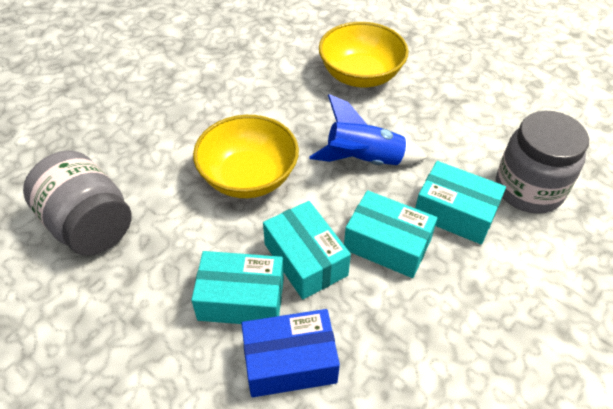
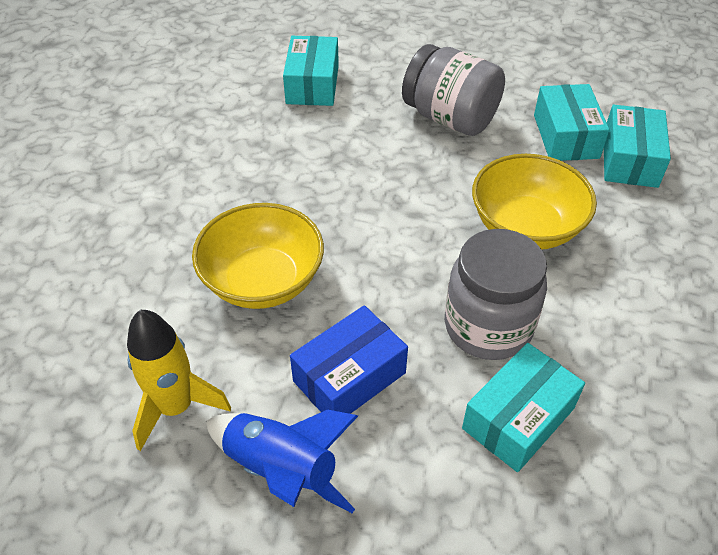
yellow rocket: none = 0 -> [127,310,231,451] = 1

